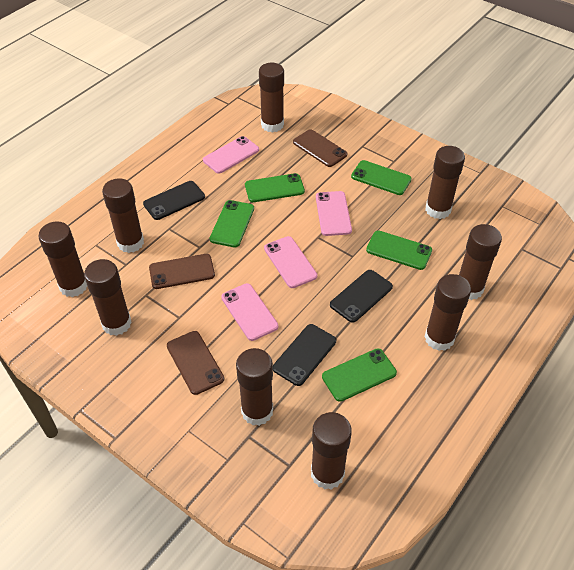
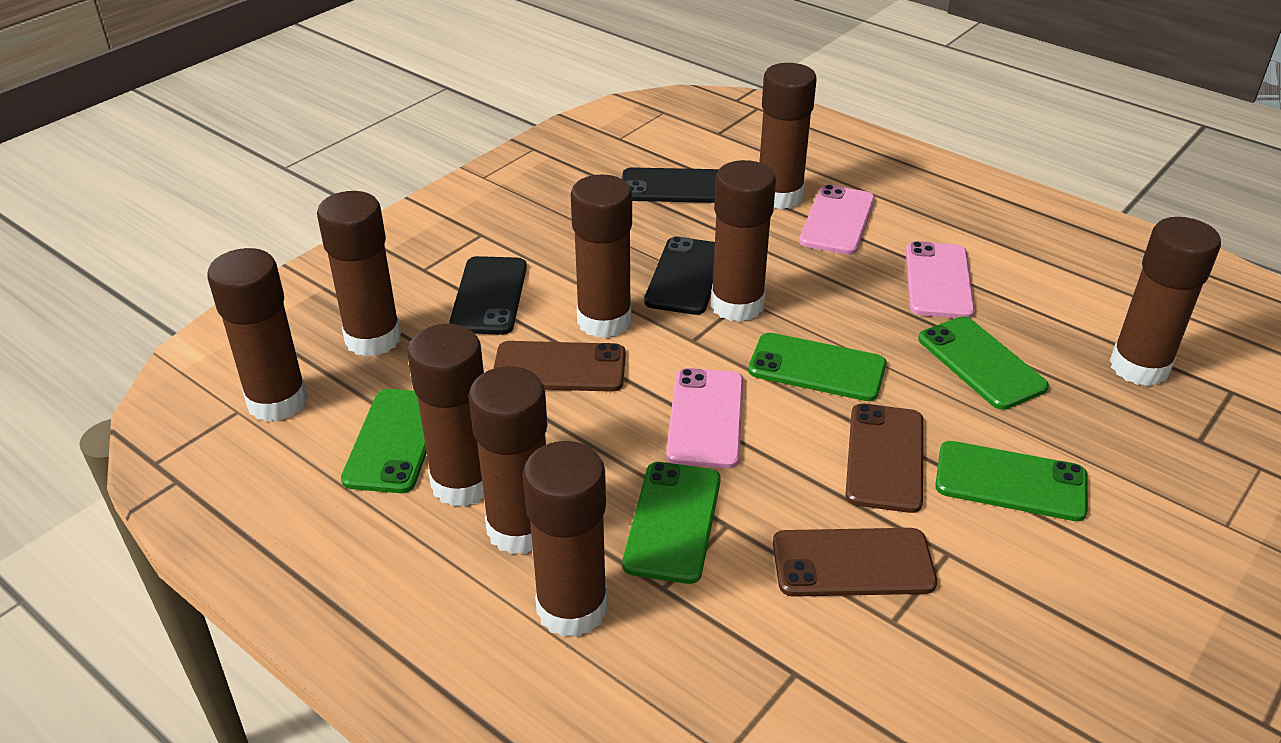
pink phone: [203,136,259,174] [221,283,278,341] [264,236,317,288] [316,191,352,236] = 4 -> [666,368,744,469] [799,184,875,255] [906,241,975,318] = 3

